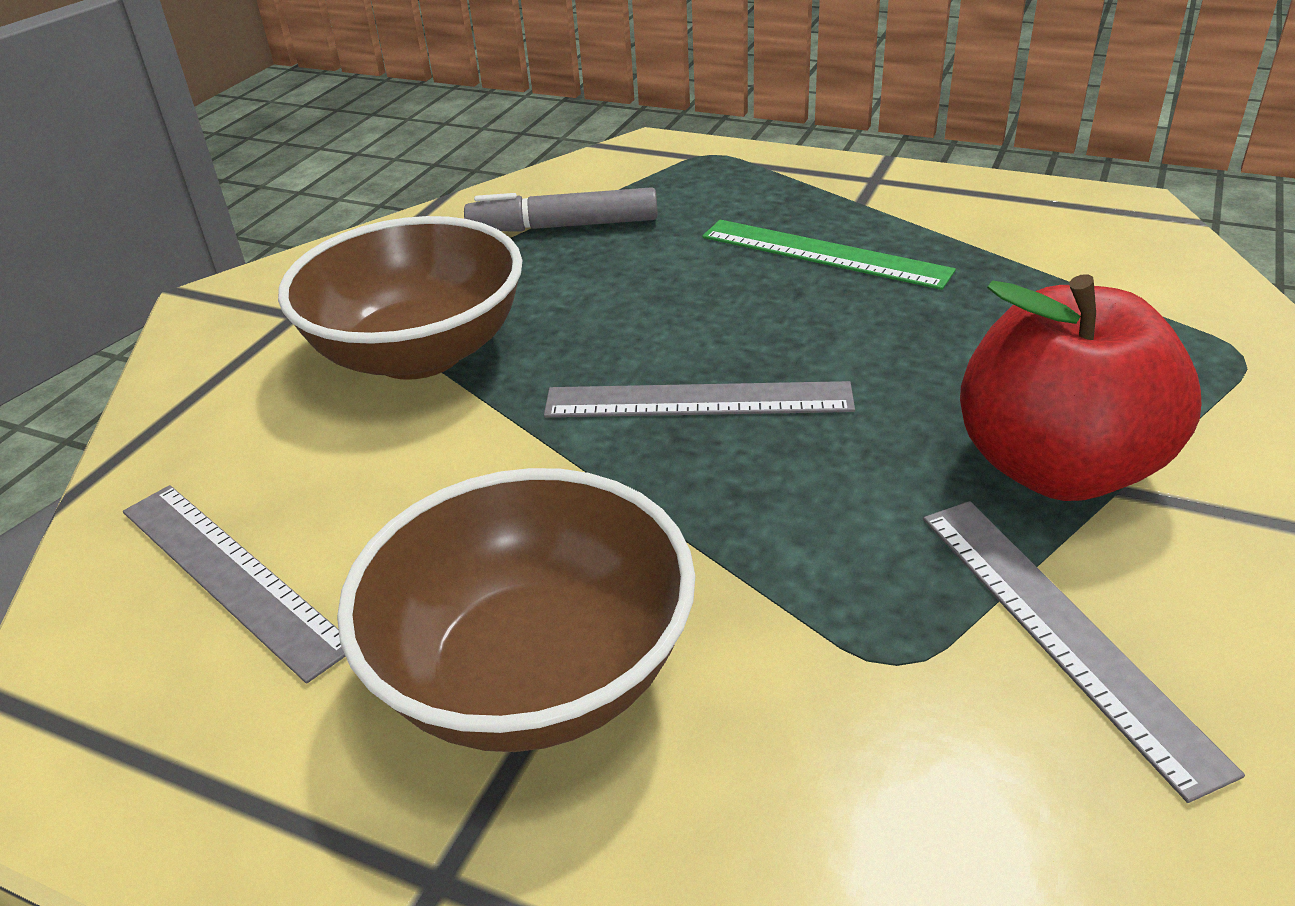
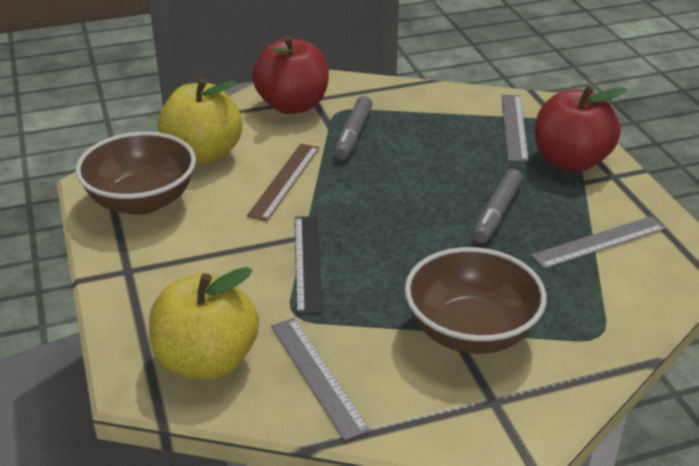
black ruler: none = 0 -> [295,216,322,314] = 1
brown ruler: none = 0 -> [247,144,319,221] = 1
green ruler: [702,220,956,290] = 1 -> none = 0
grey marker: [464,187,658,231] = 1 -> [334,96,372,160] [472,169,523,243] = 2
red apple: [960,274,1201,501] = 1 -> [252,35,329,114] [535,85,627,172] = 2
yellow apple: none = 0 -> [149,267,259,380] [158,78,242,164] = 2

